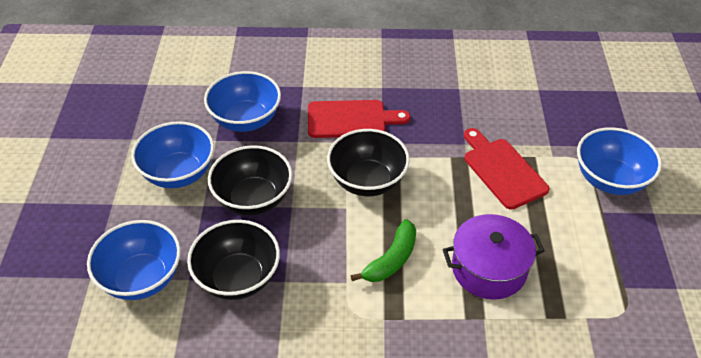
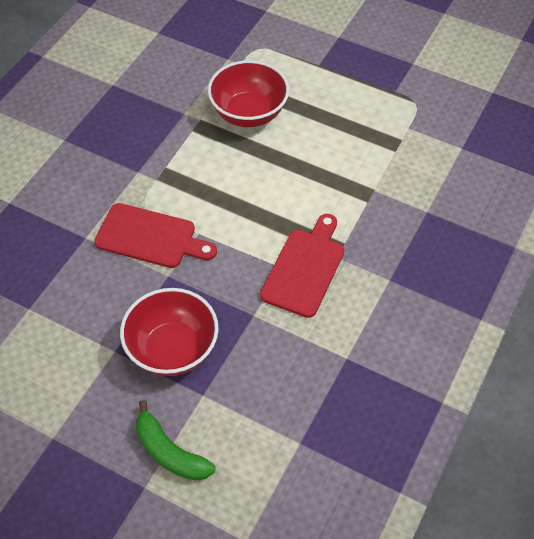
black bowl: [187,220,280,300] [208,145,292,215] [327,129,410,196] = 3 -> none = 0
blue bowl: [87,220,181,300] [131,121,214,188] [204,71,281,132] [577,127,662,195] = 4 -> none = 0
purple pot: [443,214,544,300] = 1 -> none = 0
red bowl: none = 0 -> [120,288,218,376] [208,60,289,127] = 2

